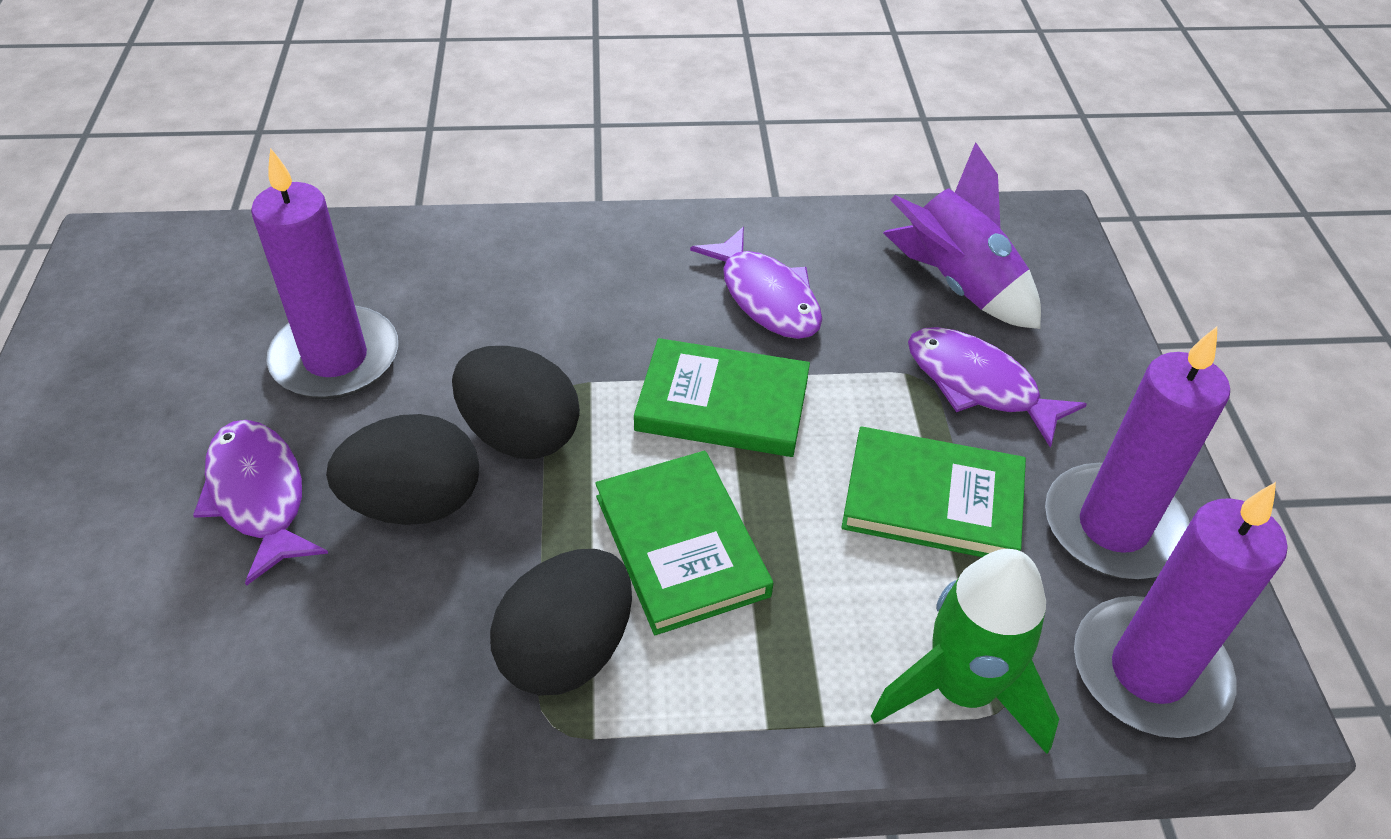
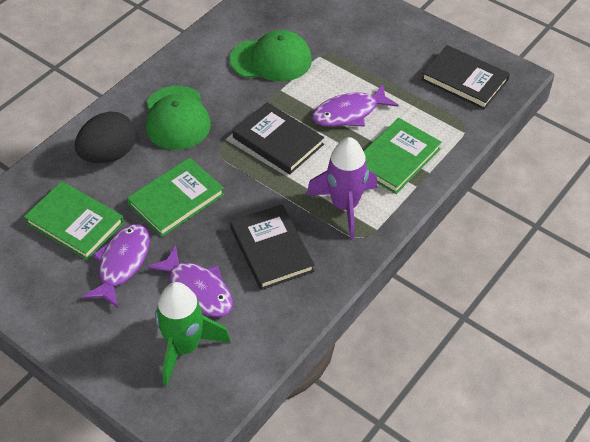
black book: none = 0 -> [230,204,315,290] [233,102,324,174] [421,45,510,110] = 3
black egg: [326,414,479,525] [452,346,580,459] [490,549,632,696] = 3 -> [75,111,136,163] = 1
green cap: none = 0 -> [146,86,211,150] [230,30,312,82] = 2
purple candle: [251,148,398,399] [1045,326,1230,579] [1074,482,1287,738] = 3 -> none = 0

